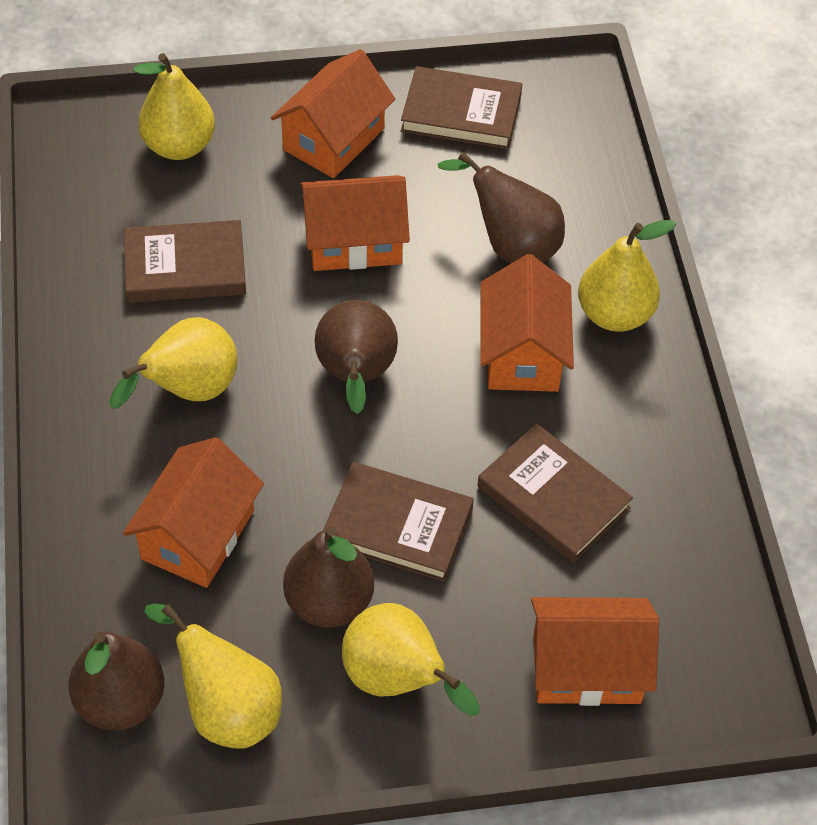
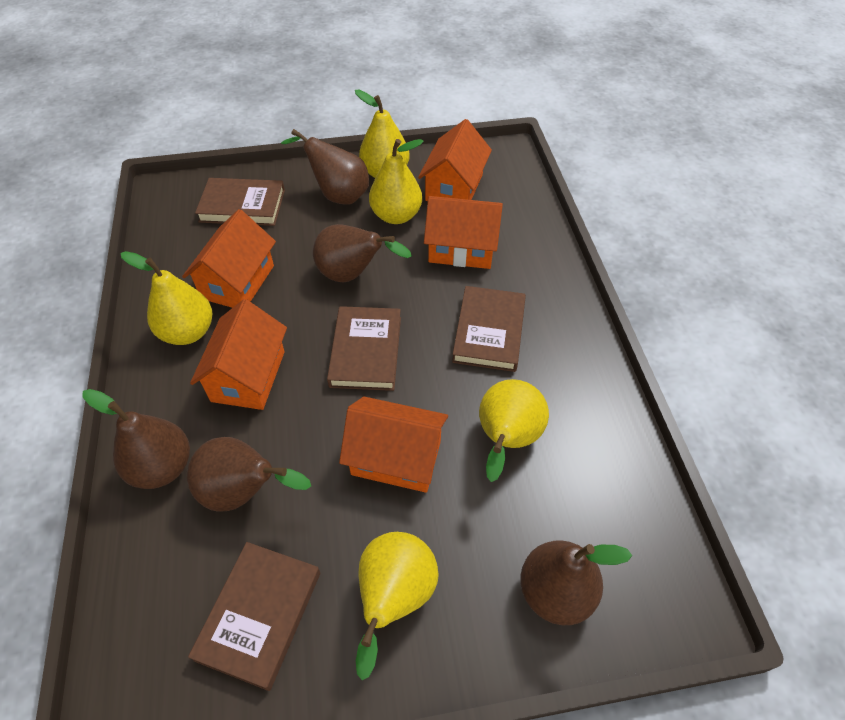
brown pear: [69,632,165,730] [283,526,374,628] [315,300,398,414] [438,152,565,263] = 4 -> [83,389,190,489] [187,437,311,512] [281,129,369,205] [313,224,412,282] [520,540,632,625] = 5

